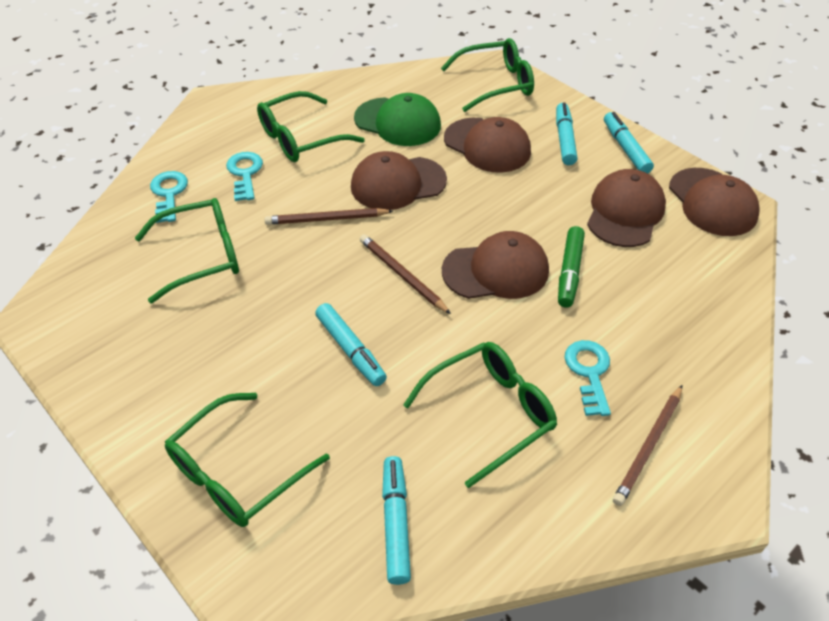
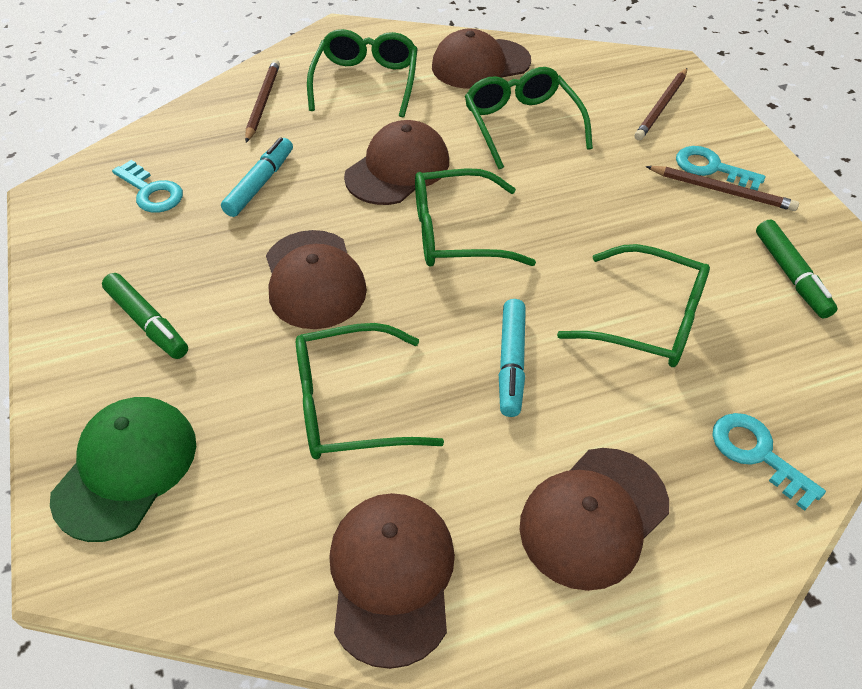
green marker: [558,226,585,308] = 1 -> [102,273,188,359] [756,220,838,318] = 2
turquoise marker: [315,303,387,386] [382,456,411,585] [556,102,577,165] [604,112,654,174] = 4 -> [221,137,293,217] [499,299,526,417] = 2

